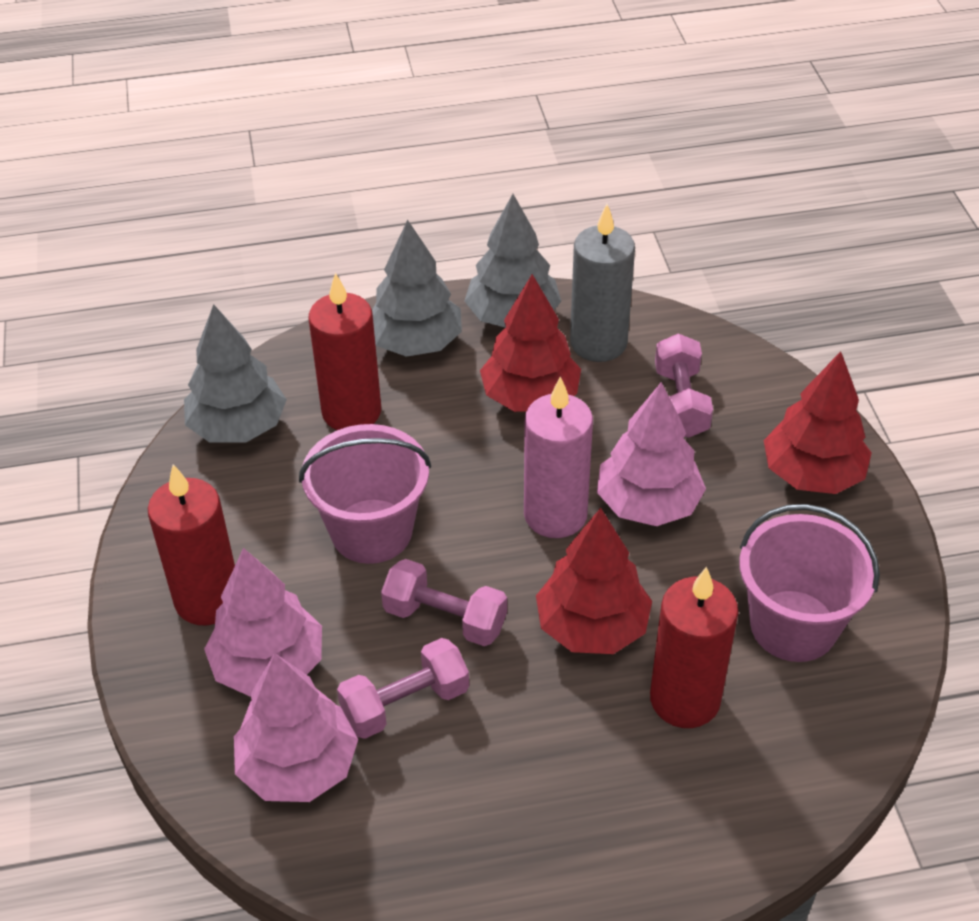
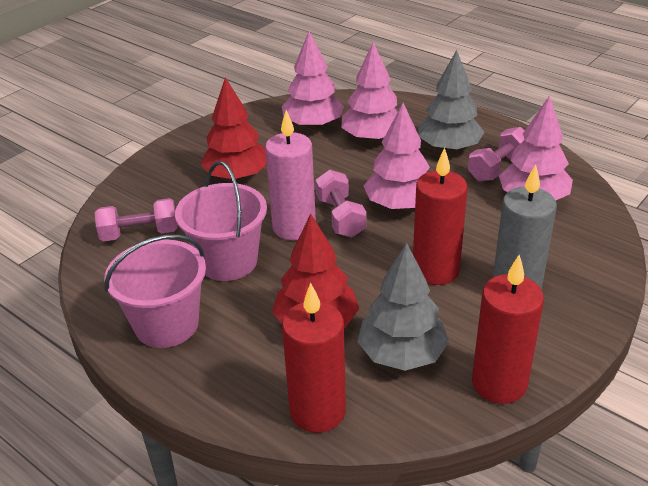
grey tree: [184,304,287,443] [372,220,462,357] [465,194,561,328] = 3 -> [357,243,449,371] [418,50,485,152] = 2
pink tree: [204,548,322,697] [234,653,358,802] [597,382,706,526] = 3 -> [282,31,344,129] [342,42,398,142] [364,103,430,210] [499,95,573,201] = 4
red tree: [480,274,581,412] [536,508,652,654] [764,351,872,494] = 3 -> [200,77,267,181] [272,214,359,328] = 2

